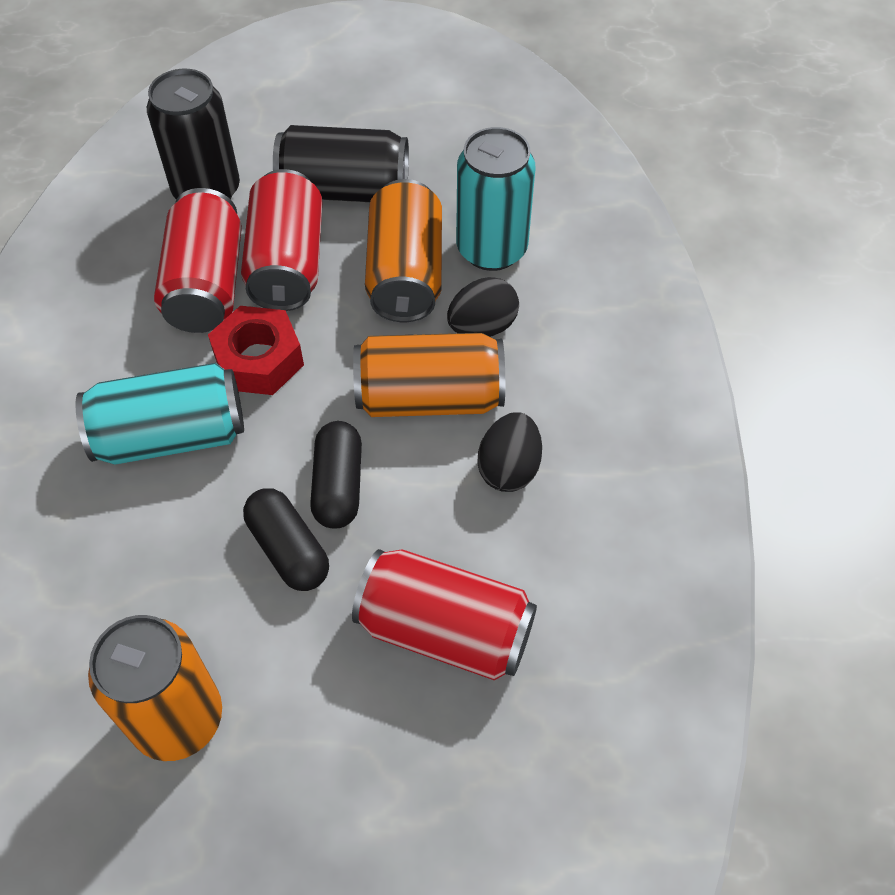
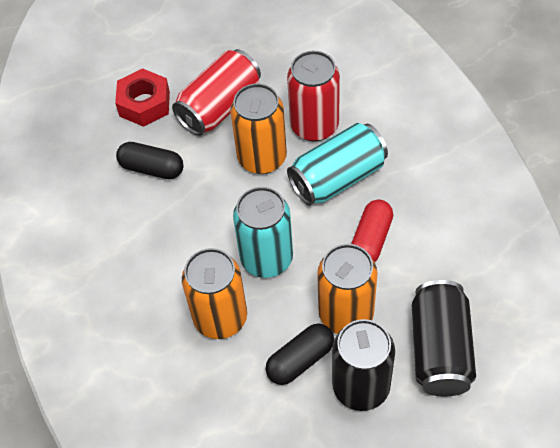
black egg: [447,277,519,337] [478,412,542,492] = 2 -> none = 0
red can: [154,188,242,333] [241,169,322,311] [352,549,537,680] = 3 -> [172,49,261,136] [287,51,340,142] = 2
red capsule: none = 0 -> [351,200,393,262] = 1

